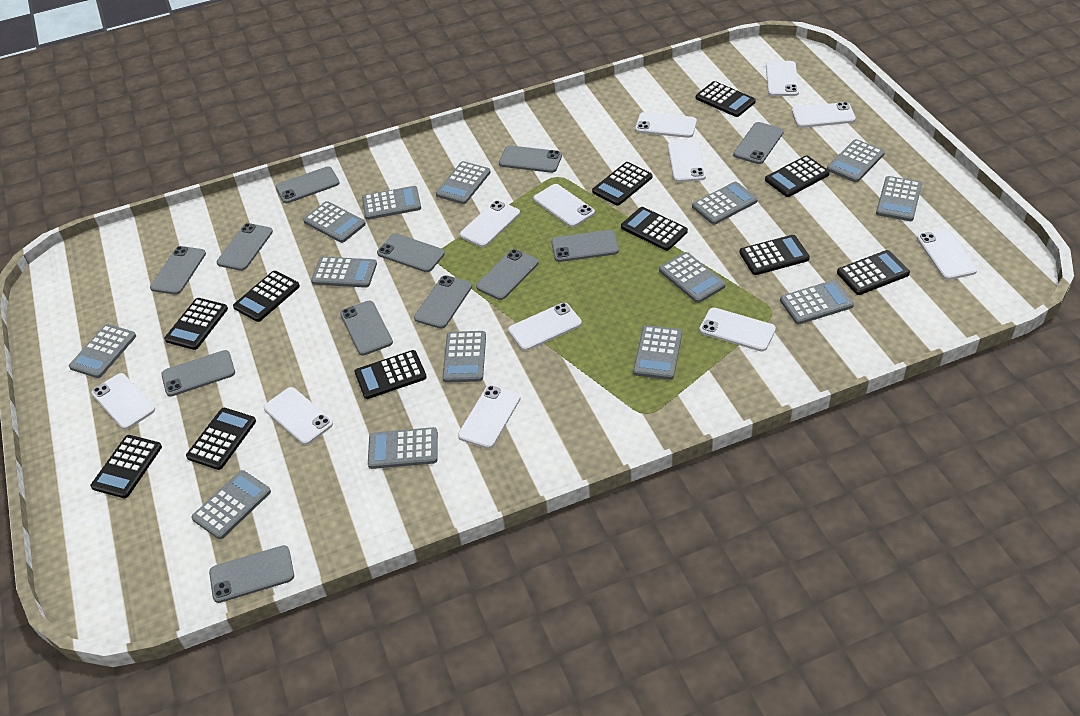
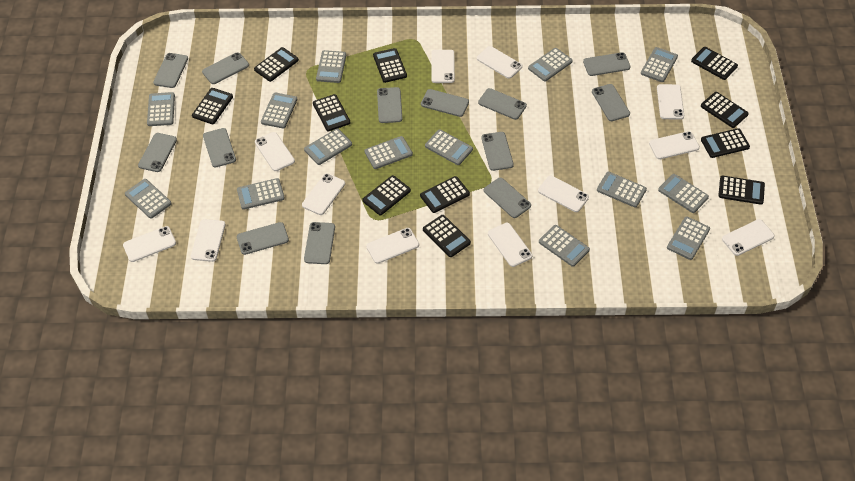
grey phone: [150,246,206,295] [161,350,235,397] [209,545,294,603] [217,223,273,271] [276,166,340,203] [340,301,393,356] [377,234,445,272] [414,275,472,329] [476,249,539,300] [499,145,562,173] [551,230,619,262] [733,122,784,164] = 12 -> [138,133,177,172] [153,53,188,88] [202,52,249,84] [203,128,236,168] [237,222,289,255] [304,222,335,264] [377,87,402,123] [421,89,469,117] [478,88,527,120] [481,132,514,171] [484,178,531,218] [583,52,631,76] [592,84,630,121] = 13

